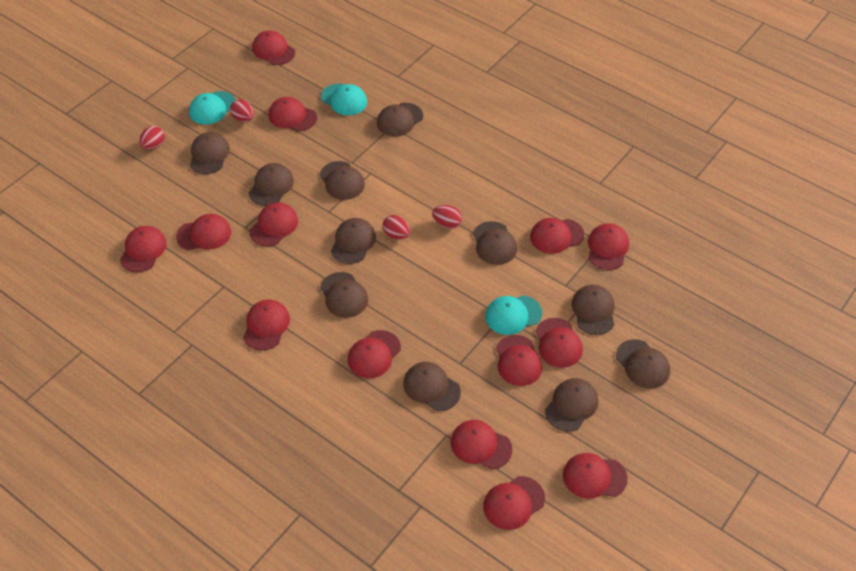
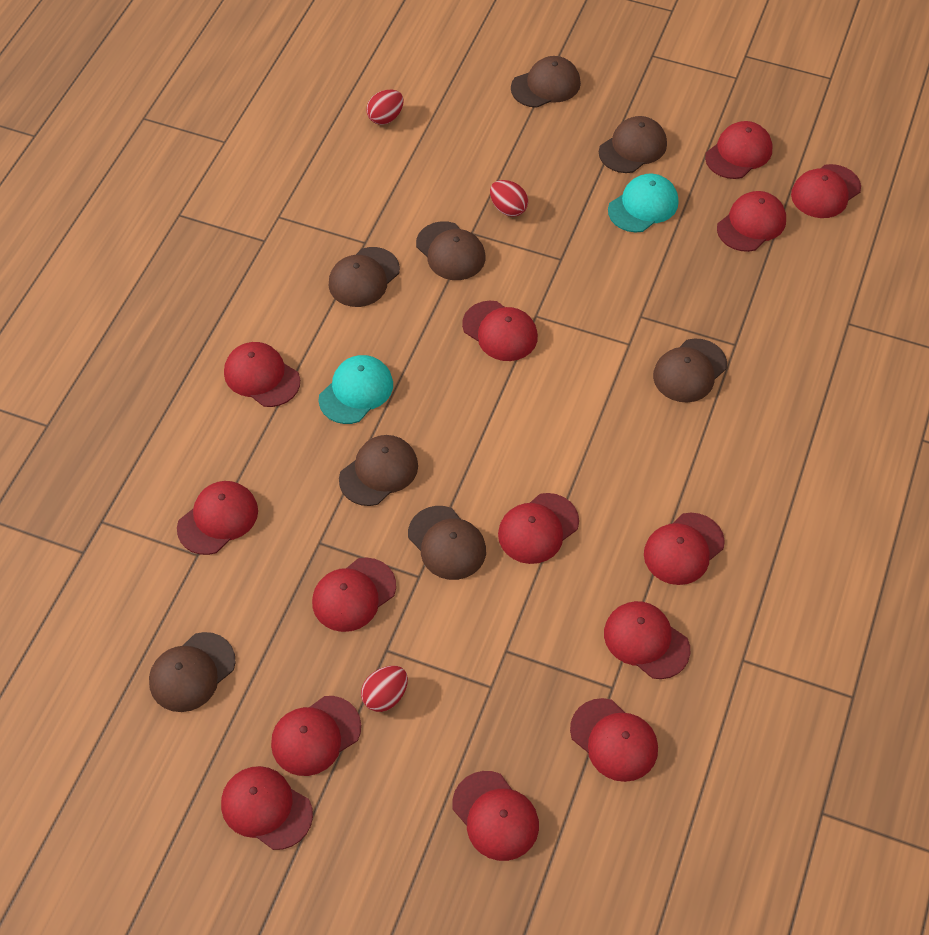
brown cap: [190,132,230,174] [249,163,294,206] [320,161,365,200] [320,272,368,318] [331,218,376,264] [377,103,423,137] [403,362,461,411] [473,221,517,265] [545,378,598,431] [571,285,614,335] [616,339,670,389] = 11 -> [149,632,236,712] [329,247,400,307] [339,435,418,506] [408,506,486,580] [416,221,485,280] [511,56,581,108] [599,116,667,173] [653,339,727,403] = 8
red egg: [139,126,165,150] [230,99,254,122] [383,215,410,240] [432,205,462,229] = 4 -> [361,666,408,712] [366,90,404,125] [490,180,528,217] = 3
turquoise cap: [189,91,236,125] [321,83,367,115] [485,295,542,335] = 3 -> [319,355,393,424] [608,174,678,233] = 2

